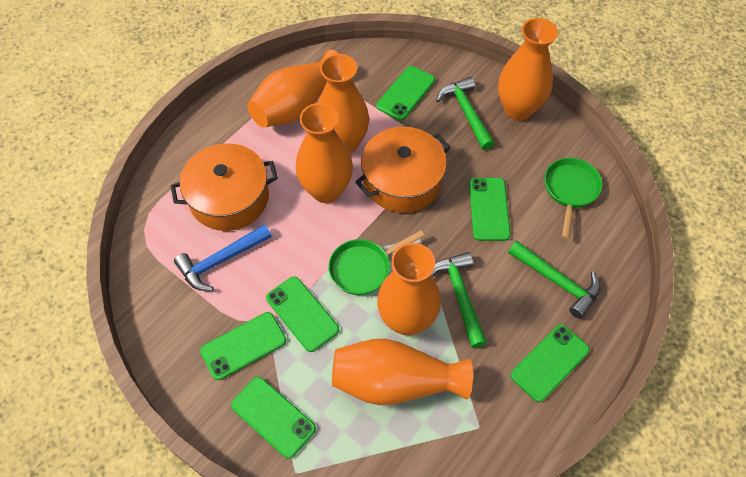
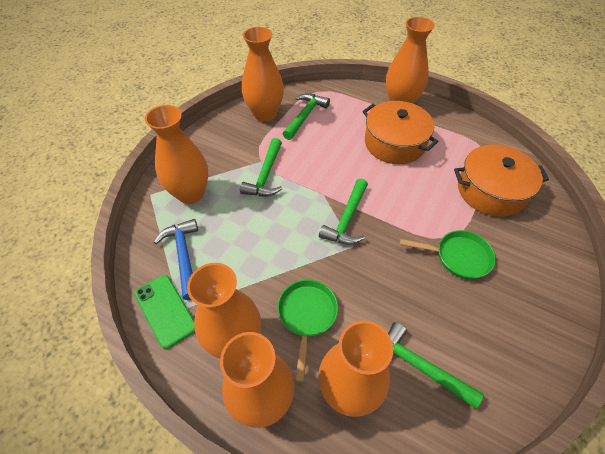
green hammer: [431,252,487,348] [436,77,495,150] [508,241,600,319] = 3 -> [240,138,282,196] [283,93,330,140] [319,179,368,245] [388,322,484,409] = 4
green phone: [200,312,286,380] [231,377,316,459] [266,276,339,352] [376,66,435,120] [469,178,511,241] [511,324,590,402] = 6 -> [135,275,195,349] = 1

